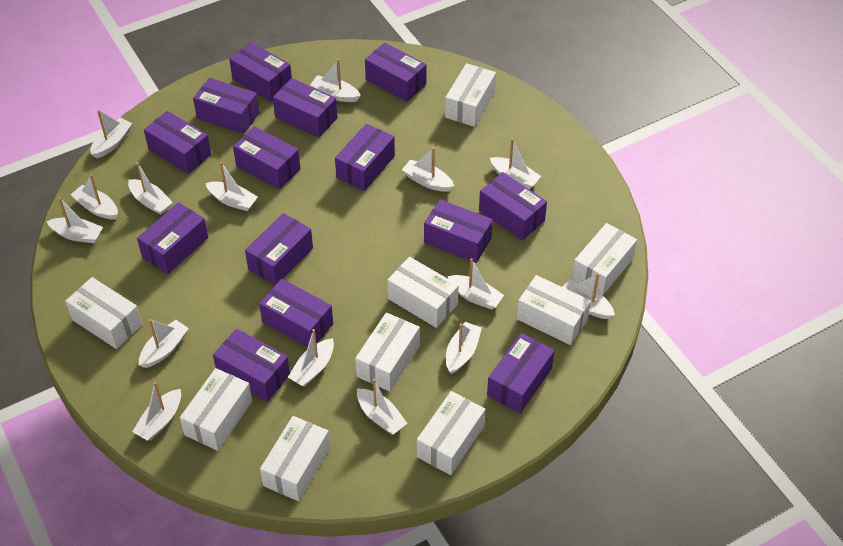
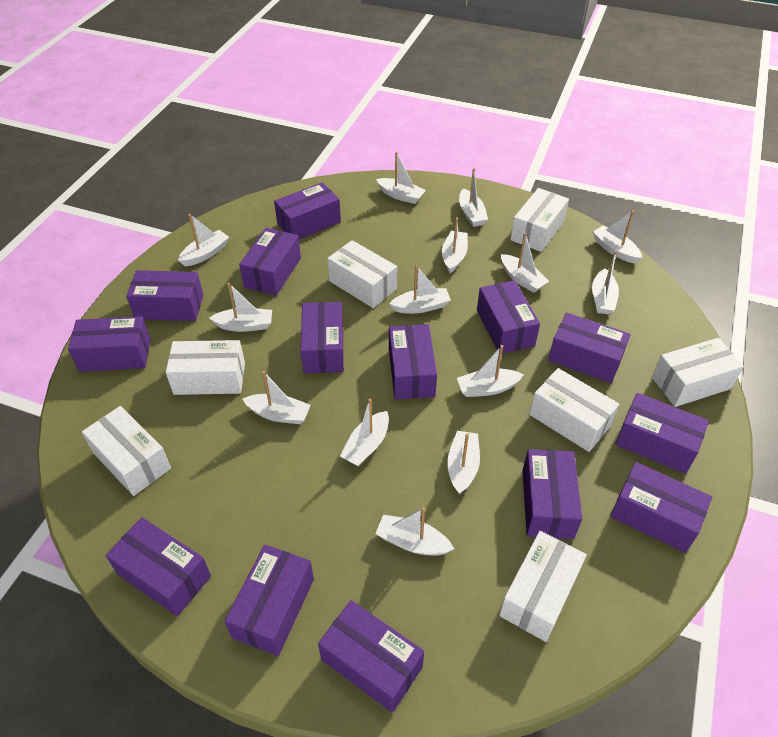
white boat: [46,197,103,243] [71,174,118,219] [90,110,133,158] [128,162,173,215] [132,382,181,441] [139,319,189,368] [206,162,258,211] [288,329,334,387] [310,59,361,102] [357,379,407,435] [402,147,454,192] [446,322,482,374] [448,258,504,310] [490,138,541,189] [563,273,615,319] = 15 -> [178,214,229,266] [209,283,272,332] [243,371,311,424] [340,399,389,467] [375,507,454,556] [376,152,426,204] [389,265,451,314] [442,218,468,273] [447,431,480,494] [457,345,524,397] [459,168,488,227] [501,233,549,293] [592,210,642,263] [592,251,619,314] = 14
white box: [65,277,142,349] [180,368,252,451] [260,416,330,501] [355,313,420,392] [387,257,459,328] [417,391,485,475] [445,63,496,127] [516,275,591,345] [572,223,637,295] = 9 -> [82,406,171,496] [166,340,245,395] [327,240,397,308] [499,531,587,642] [510,188,569,252] [529,368,619,452] [652,338,744,407] = 7

